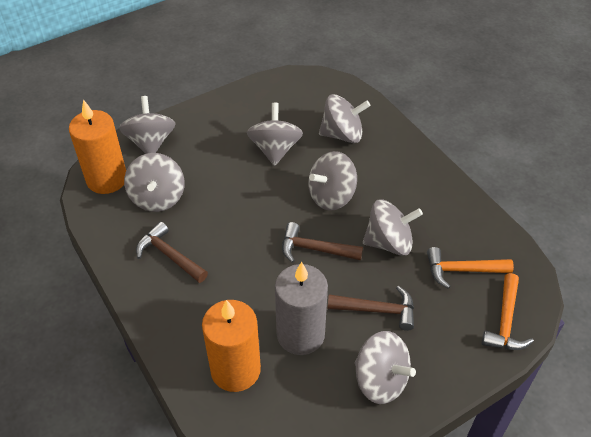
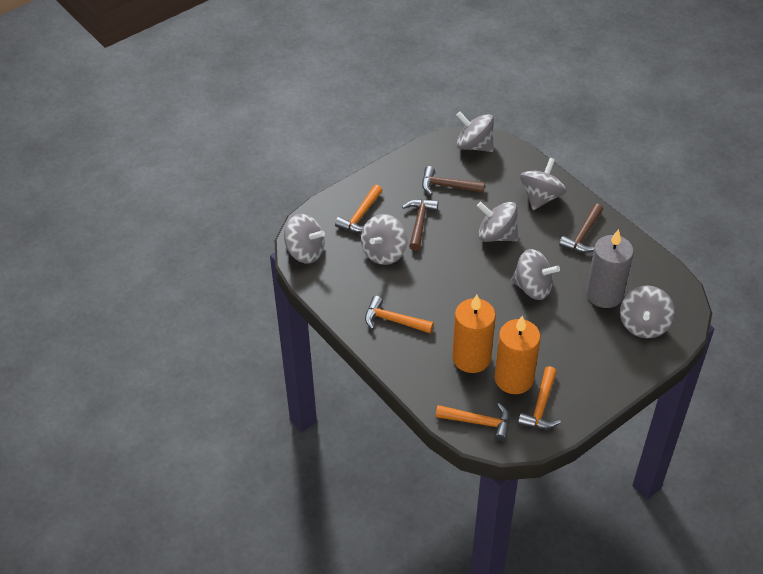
orange hammer: [427,247,514,289] [482,273,534,350] = 2 -> [335,185,382,233] [365,296,434,333] [436,403,509,442] [518,366,561,429] = 4

